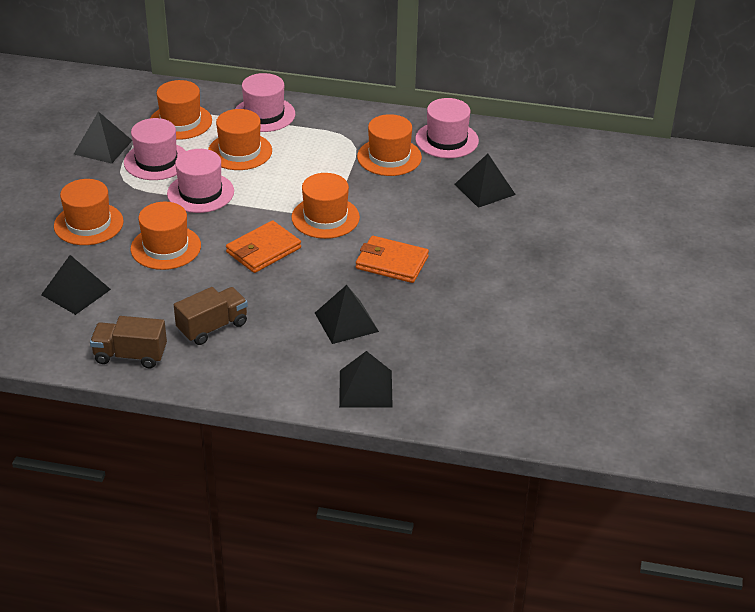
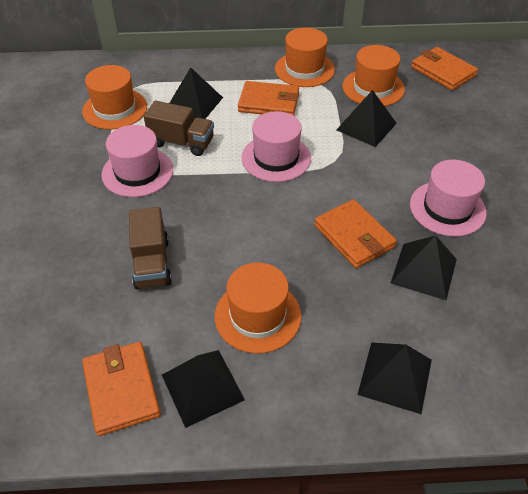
orange hat: [54,179,124,245] [131,202,201,270] [151,80,212,140] [208,109,272,170] [291,173,360,239] [357,114,422,176] = 6 -> [82,65,147,130] [215,263,302,354] [275,28,335,87] [342,45,405,106] = 4
orange wallet: [226,220,301,273] [356,236,429,283] = 2 -> [82,342,161,436] [238,81,299,116] [314,199,397,268] [411,47,478,90] = 4
pink hat: [124,118,186,180] [167,149,234,213] [235,73,295,132] [415,98,479,158] = 4 -> [101,125,173,197] [241,111,311,182] [410,160,487,237] = 3

